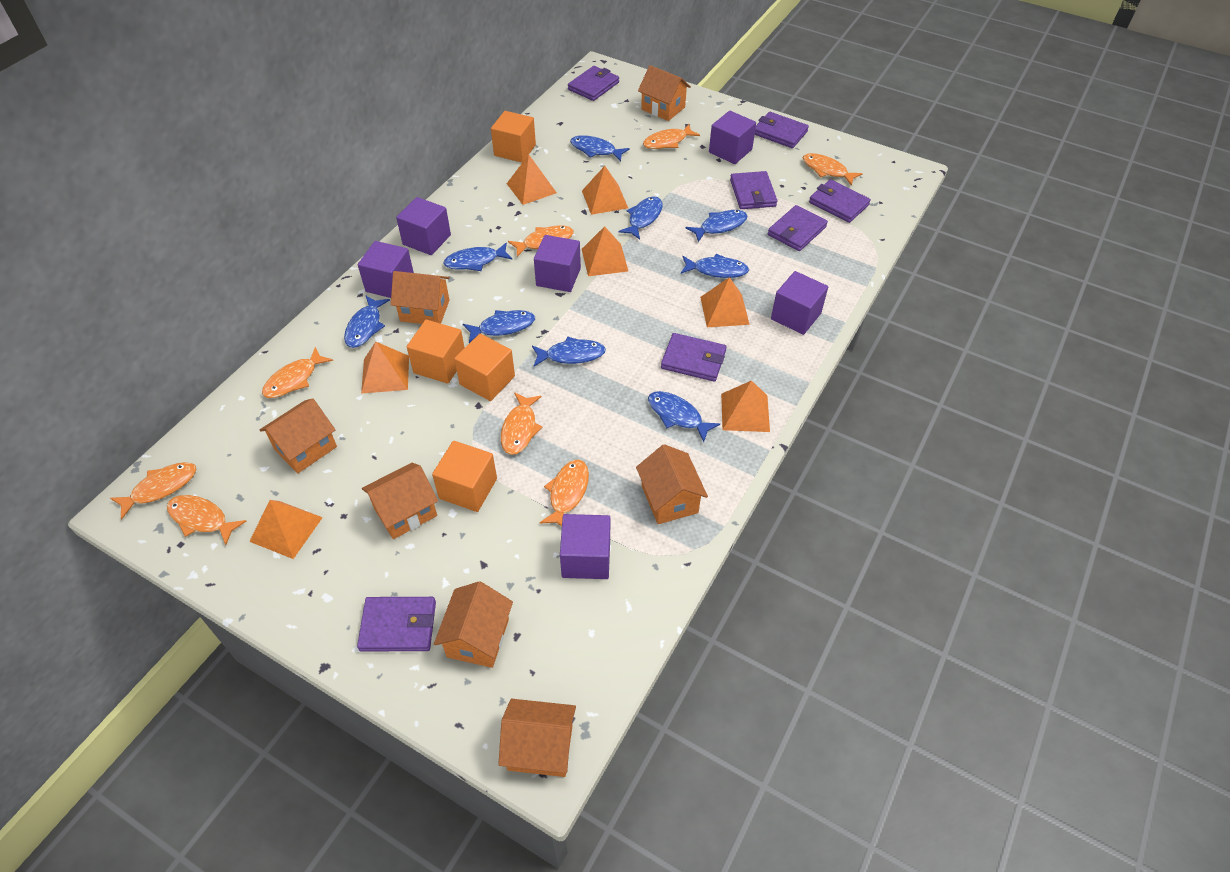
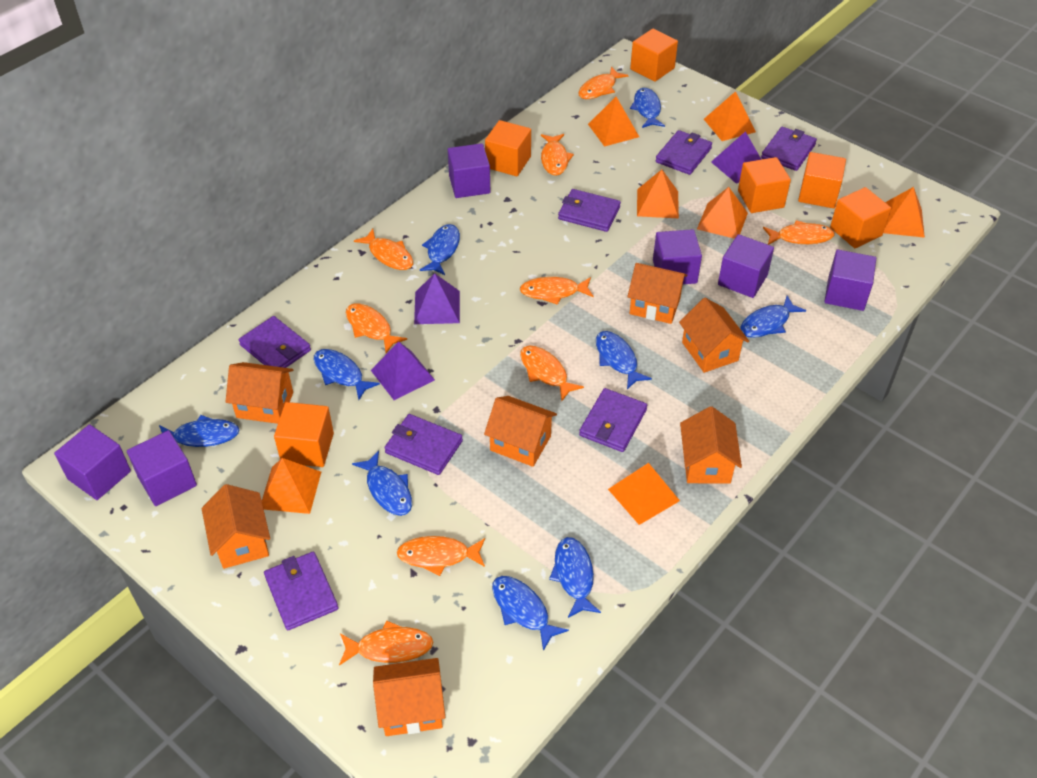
orange cube: [407,320,465,384] [432,441,497,512] [454,334,515,401] [491,111,536,163] = 4 -> [274,402,334,467] [485,120,531,176] [630,29,678,82] [738,157,791,213] [798,152,846,208] [830,187,891,248] = 6
orange fish: [110,462,196,519] [167,495,247,545] [262,347,333,398] [501,392,543,455] [508,225,574,257] [539,460,589,526] [643,124,700,149] [803,153,863,186] = 8 -> [339,621,433,666] [346,303,407,353] [354,229,413,270] [397,536,485,576] [520,277,594,305] [520,346,584,401] [541,134,574,176] [578,67,629,99] [763,220,835,245] = 9
purple pyramid: none = 0 -> [371,342,435,400] [414,273,460,324] [711,131,762,184] = 3

